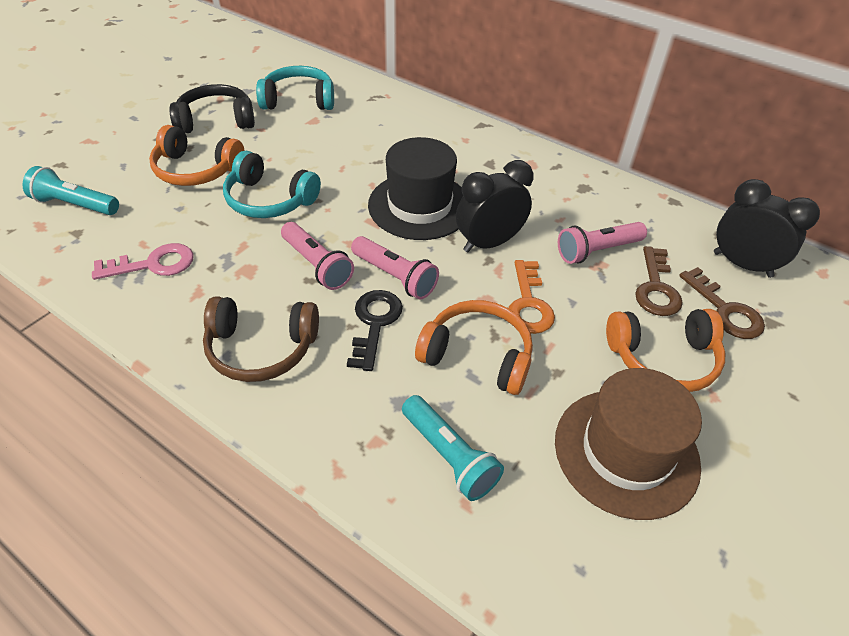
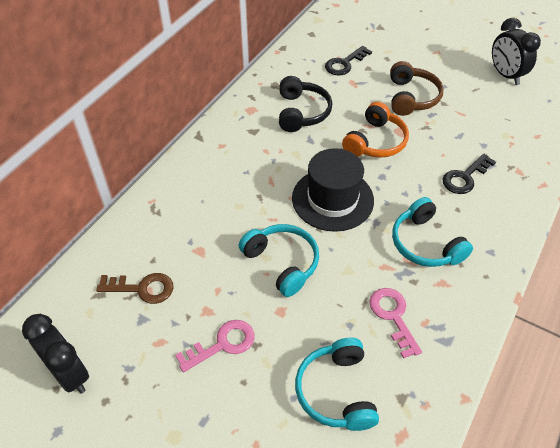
black key: [347,290,403,371] = 1 -> [325,46,372,76] [442,154,496,194] = 2
brown hat: [555,368,702,520] = 1 -> none = 0
brown key: [635,246,683,316] [679,267,765,339] = 2 -> [96,273,174,304] = 1
orange headphones: [149,125,244,186] [415,300,533,395] [606,309,725,392] = 3 -> [342,102,409,158] = 1
orange key: [508,260,555,334] = 1 -> none = 0
pink flashlight: [281,222,354,290] [351,236,439,300] [558,222,647,264] = 3 -> none = 0
pink key: [92,243,194,280] = 1 -> [175,320,255,372] [369,288,422,359] = 2
turquoise flashlight: [23,166,119,215] [402,395,504,501] = 2 -> none = 0
turquoise headphones: [223,151,321,218] [256,66,334,110] = 2 -> [239,224,319,297] [295,338,379,431] [392,197,473,267] = 3

